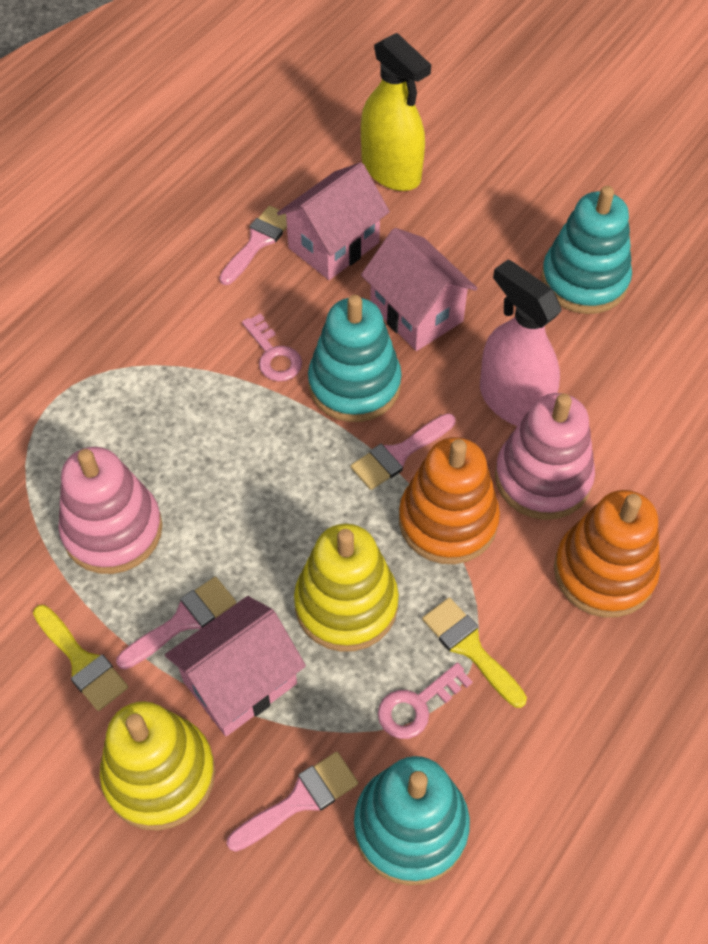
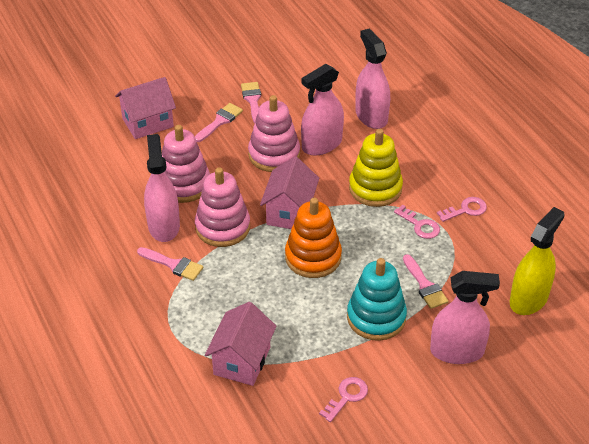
orange stacking toy: [399,437,500,564] [554,490,660,618] = 2 -> [285,198,342,278] = 1
pink key: [242,313,302,381] [378,662,473,739] = 2 -> [319,377,368,422] [394,205,440,239] [437,197,487,222] = 3
pink spray bottle: [480,259,562,426] = 1 -> [144,134,180,242] [301,64,344,156] [355,29,390,129] [430,271,500,364] = 4
pink stacking toy: [58,447,163,574] [495,393,595,520] = 2 -> [162,125,210,203] [195,167,250,247] [248,95,300,172] = 3
turquoise stacking toy: [308,295,402,422] [354,756,470,885] [541,186,632,314] = 3 -> [347,258,407,341] = 1
yellow brush: [33,605,128,711] [422,597,527,708] = 2 -> none = 0
yellow stacking toy: [100,701,215,831] [294,523,399,652] = 2 -> [349,129,403,207] = 1

